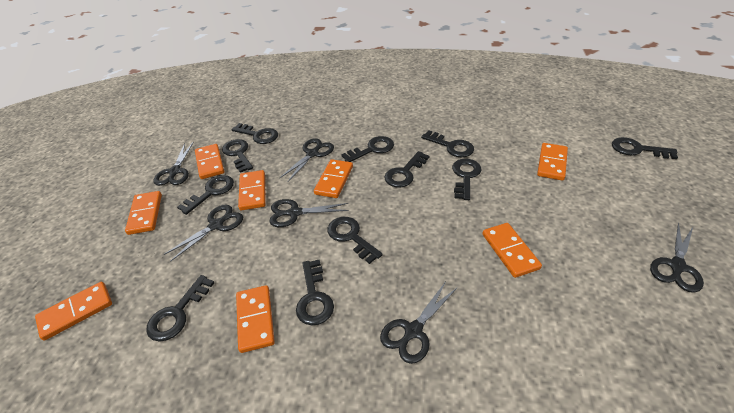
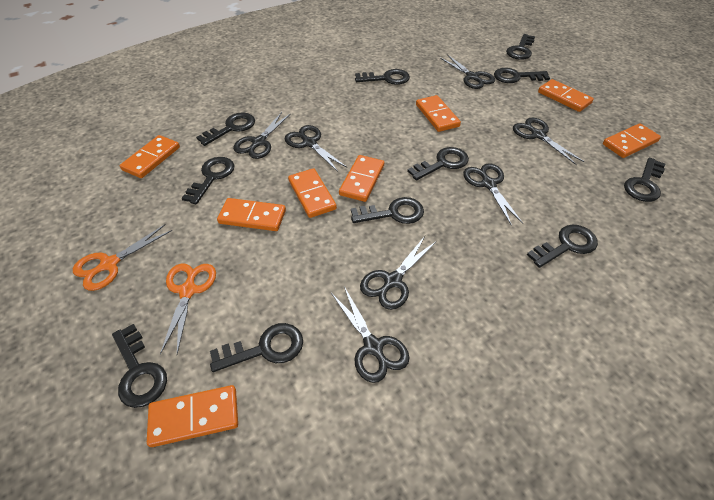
black scissors: [153,141,194,186] [163,205,243,262] [269,199,349,227] [279,138,334,182] [380,282,458,364] [650,222,704,293] = 6 -> [233,112,291,159] [285,125,347,172] [331,287,409,383] [360,236,437,310] [440,55,495,89] [463,163,523,226] [513,118,584,165] = 7
orange scissors: none = 0 -> [73,224,172,291] [160,263,216,355] = 2

